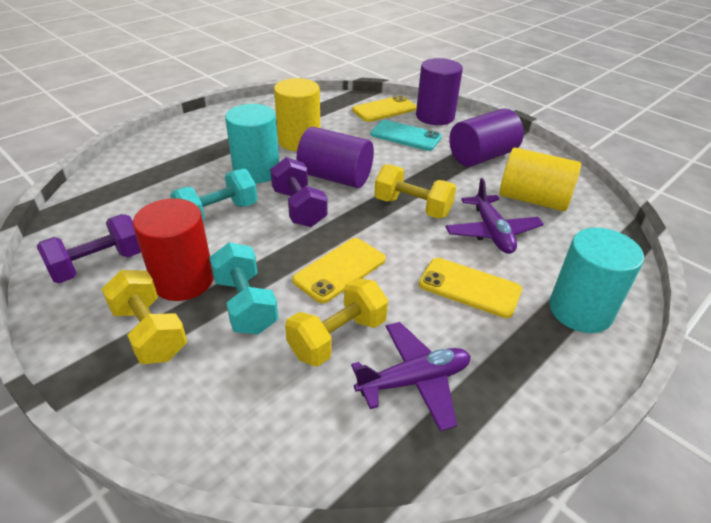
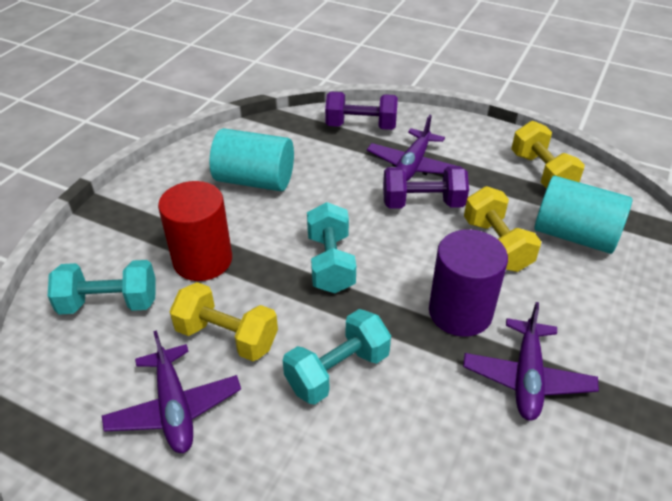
purple cylinder: [296,127,374,188] [416,58,463,125] [449,108,524,167] = 3 -> [429,229,508,337] = 1
purple plane: [351,322,471,432] [446,178,544,254] = 2 -> [102,330,241,453] [367,115,456,182] [463,302,599,421] = 3
turquoise dumbbell: [170,169,258,222] [209,242,278,334] = 2 -> [48,260,156,315] [283,309,391,405] [307,202,356,293] = 3
turquoise phone: [371,120,442,151] = 1 -> none = 0
yellow cylinder: [274,78,320,151] [499,148,581,211] = 2 -> none = 0
yellow phone: [292,238,386,303] [352,95,417,122] [419,258,522,318] = 3 -> none = 0

